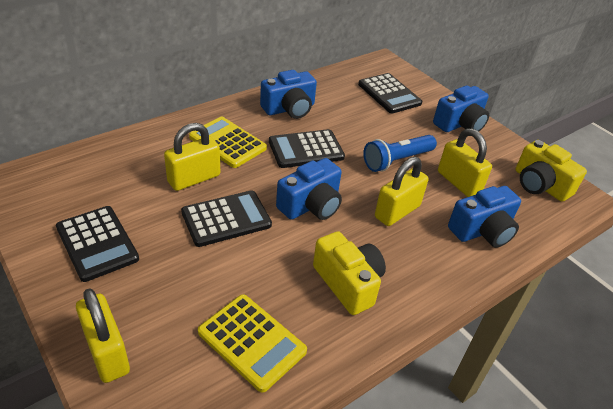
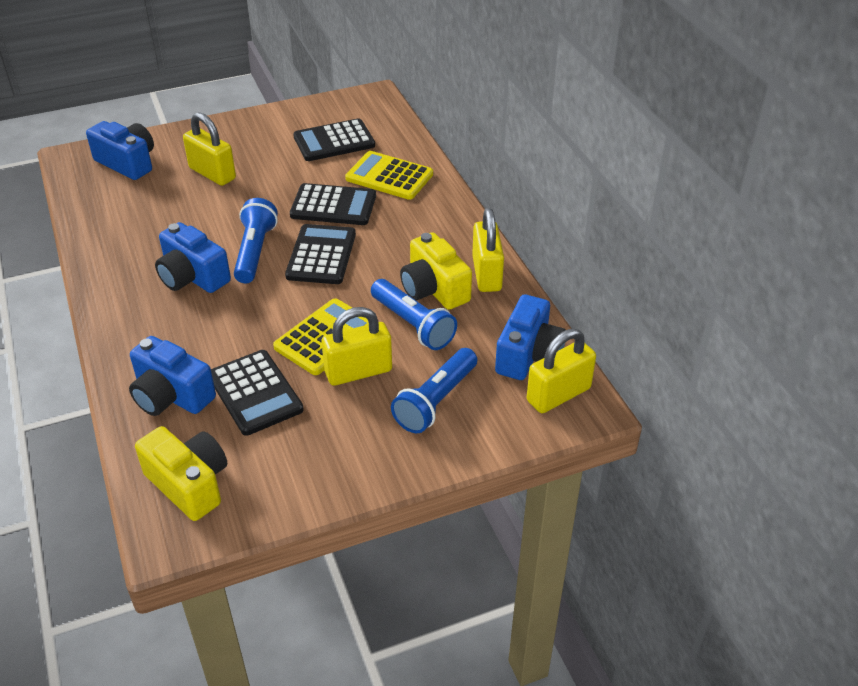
blue flashlight: [363,135,437,172] = 1 -> [234,198,278,283] [371,279,457,350] [391,348,477,433] = 3

